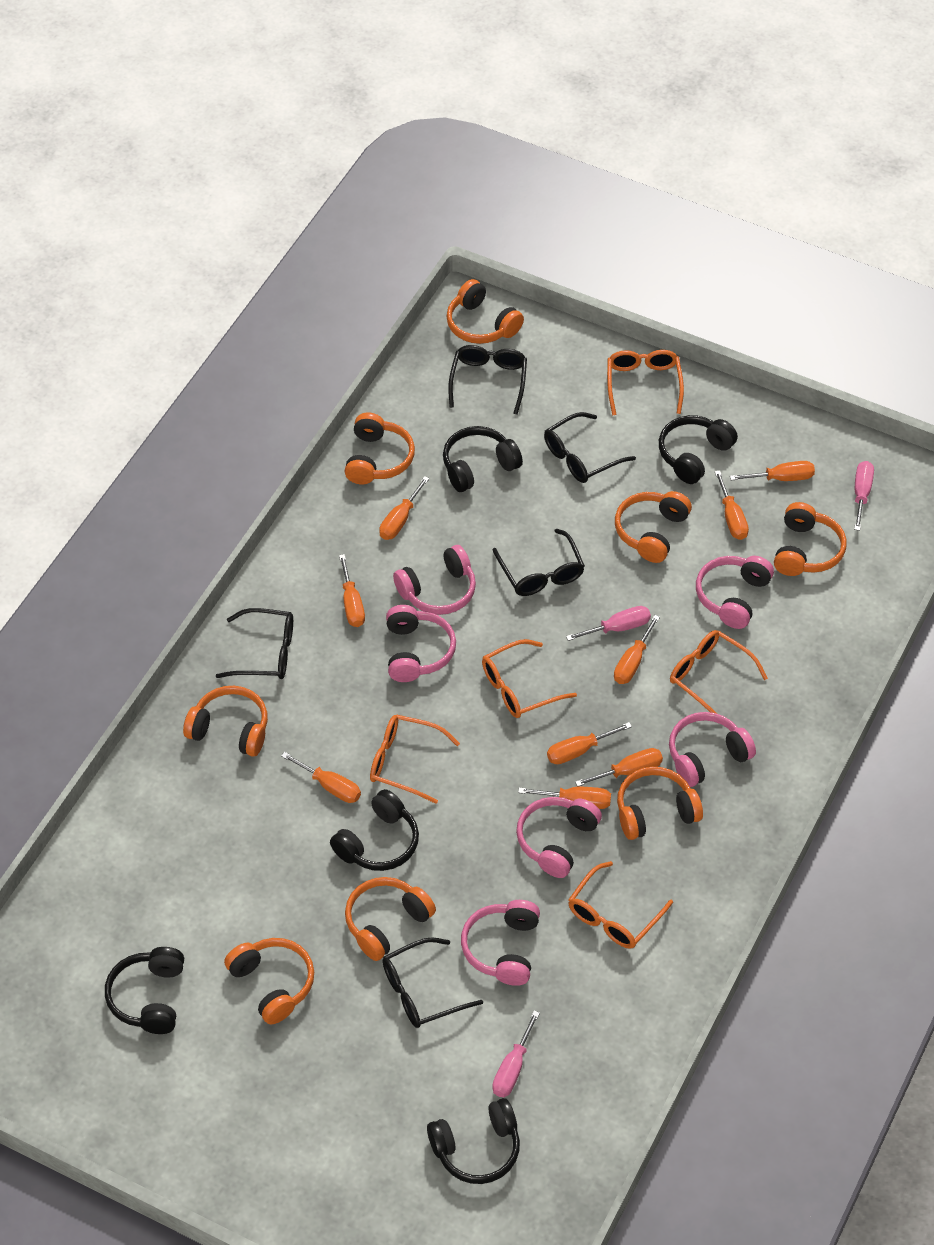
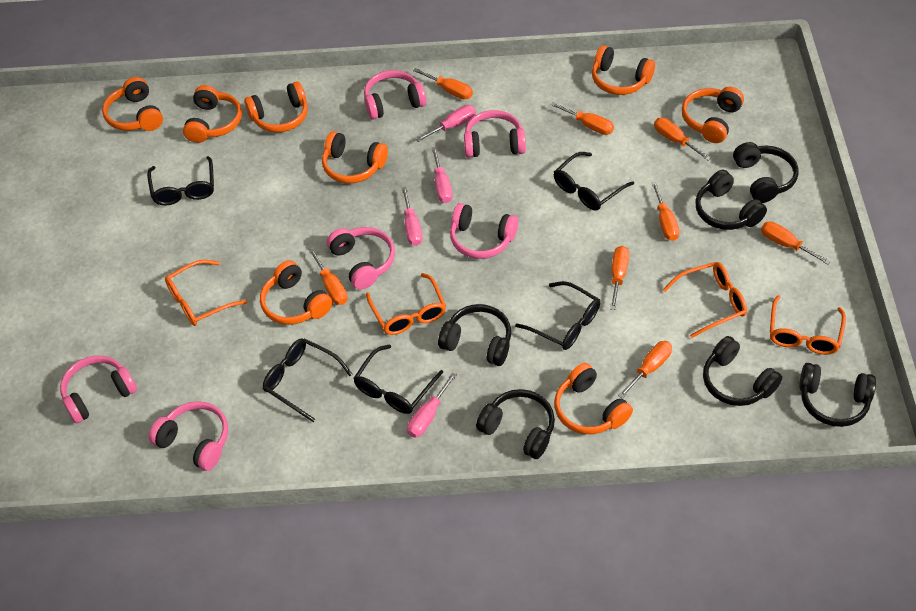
black headphones: [105,947,184,1034] [330,789,419,871] [427,1098,520,1184] [443,426,523,492] [659,415,738,484] = 5 -> [438,304,511,366] [476,389,555,459] [695,170,767,230] [703,336,782,406] [733,142,799,203] [799,363,876,427] = 6
orange glasses: [370,715,460,804] [482,639,577,718] [568,861,673,949] [607,350,684,416] [670,630,768,714] = 5 -> [165,260,247,326] [366,273,446,335] [663,262,747,338] [770,295,846,355] = 4
orange screwdriver: [281,752,361,803] [339,554,365,627] [379,476,429,540] [518,787,611,809] [547,722,632,764] [575,748,663,787] [614,615,660,684] [715,470,749,540] [730,461,815,481] = 9 -> [309,248,348,305] [413,68,473,99] [550,102,614,135] [610,246,629,310] [618,341,672,398] [651,182,680,241] [654,117,711,160] [761,221,831,265] = 8
pink screwdriver: [492,1011,540,1097] [566,606,651,641] [854,461,874,531] = 3 -> [402,187,423,246] [407,372,457,438] [416,105,476,142] [431,147,453,203] = 4

